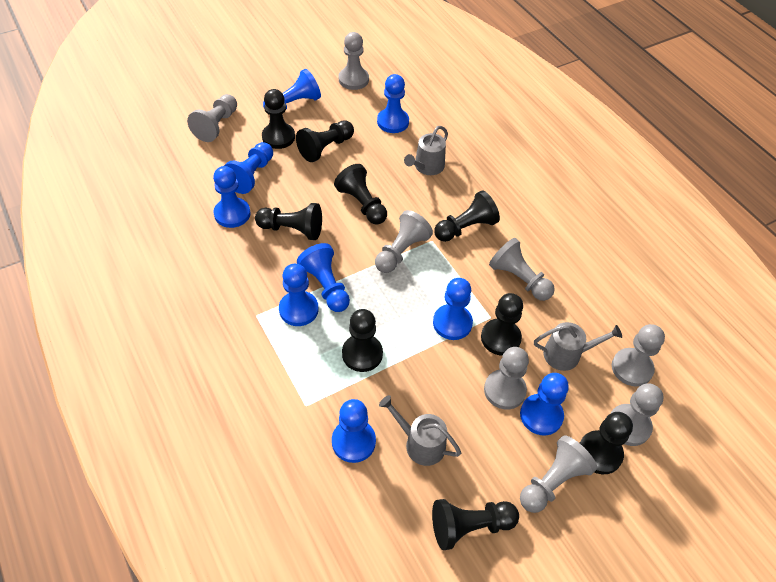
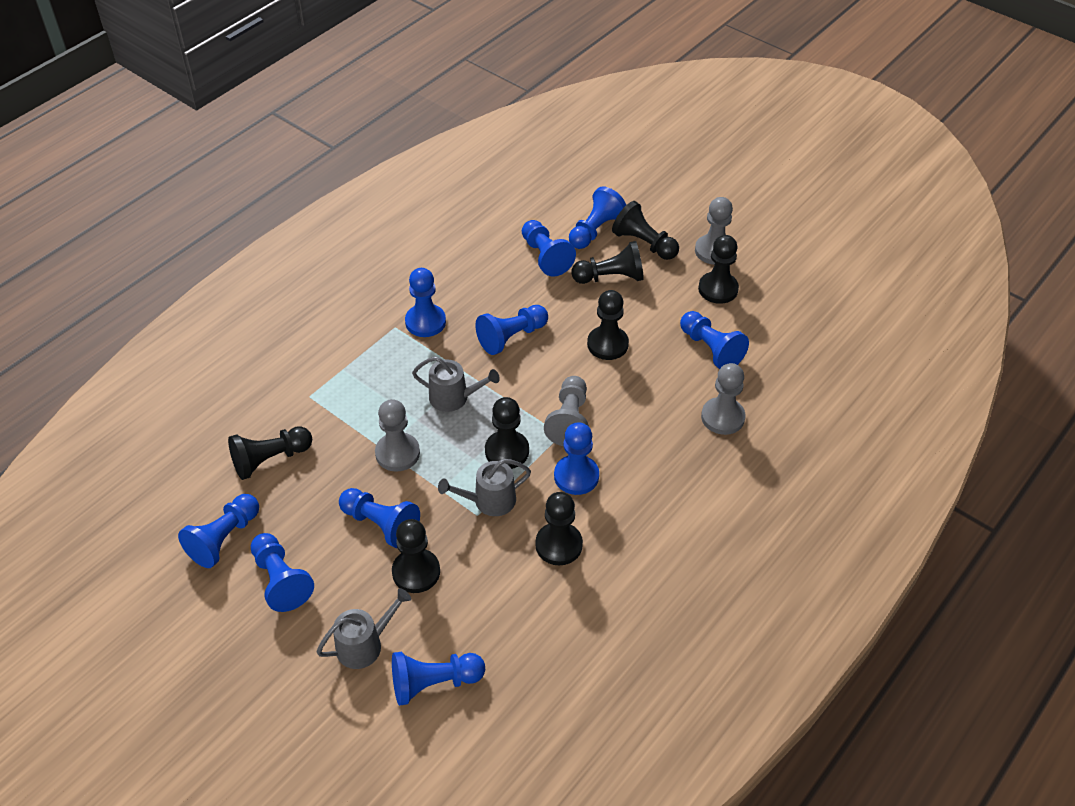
black pawn: [255,203,322,240] [262,89,295,149] [296,120,354,162] [334,164,387,225] [342,309,383,372] [432,499,519,550] [434,190,500,242] [481,293,523,356] [580,412,633,474] = 9 -> [228,426,312,480] [392,519,440,593] [485,397,529,469] [535,492,583,565] [571,241,644,284] [587,290,629,360] [612,201,679,260] [698,235,739,304] = 8
blue pawn: [213,166,250,228] [224,142,273,194] [263,69,321,109] [279,264,319,326] [297,243,350,312] [332,399,376,463] [377,74,409,133] [433,278,473,340] [520,373,569,435] = 9 -> [178,494,259,568] [251,533,314,612] [339,488,420,548] [392,652,485,706] [405,268,446,337] [475,305,548,355] [522,220,576,277] [554,422,599,495] [569,186,626,249] [680,311,749,369] = 10
grey pawn: [187,94,237,142] [339,32,369,90] [375,210,433,273] [484,347,529,410] [489,238,555,301] [520,436,597,513] [610,383,663,446] [612,324,665,387] = 8 -> [375,399,420,472] [544,376,589,446] [695,197,733,265] [701,363,745,435] = 4

